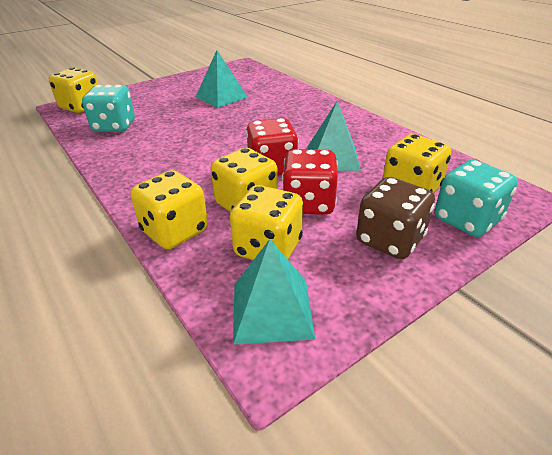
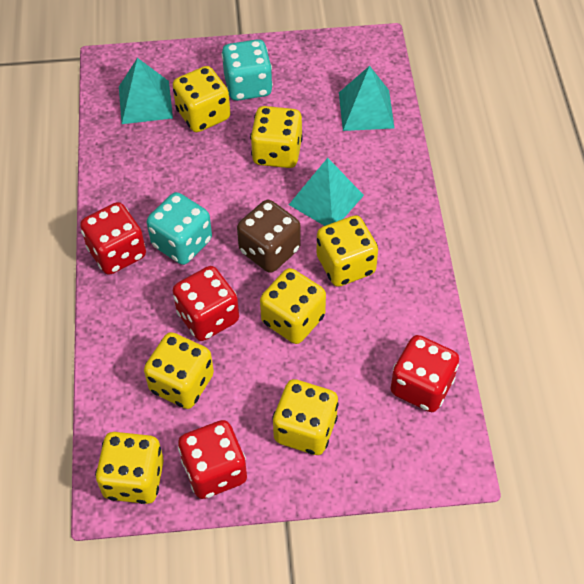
red dice: [246,118,299,176] [282,149,338,215] = 2 -> [80,202,146,275] [173,266,239,341] [178,420,247,499] [391,335,459,412] = 4
yellow dice: [49,67,98,113] [130,170,208,249] [211,148,278,212] [230,185,303,260] [383,134,451,193] = 5 -> [95,432,164,504] [144,332,214,409] [173,66,230,132] [250,106,303,168] [260,268,326,344] [272,379,339,455] [317,215,378,287] = 7

